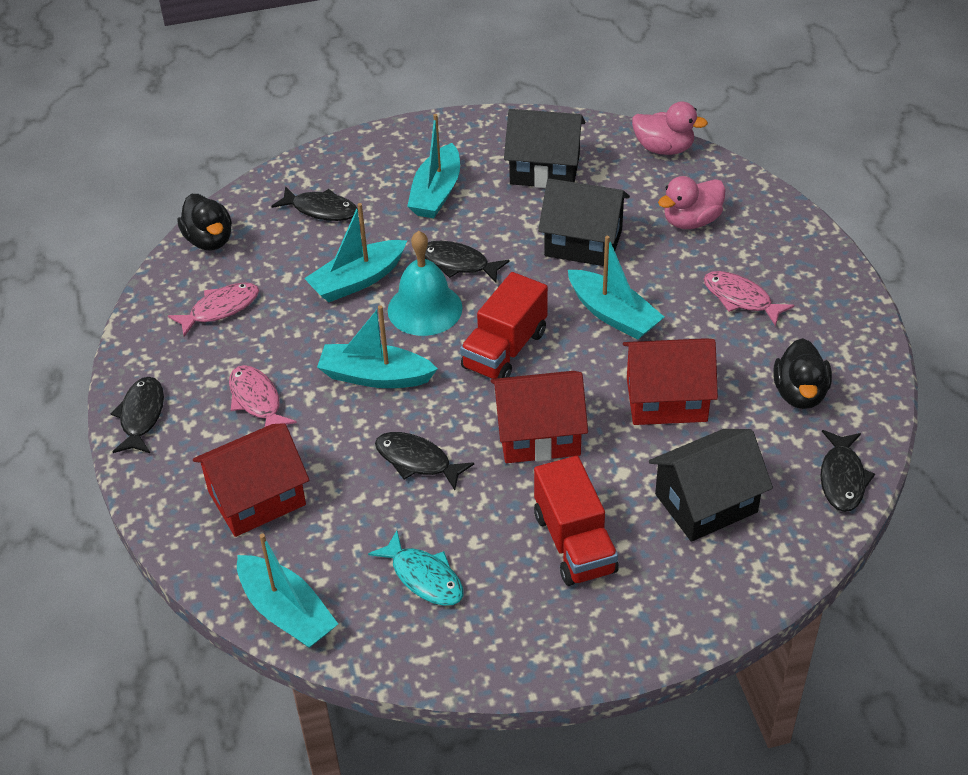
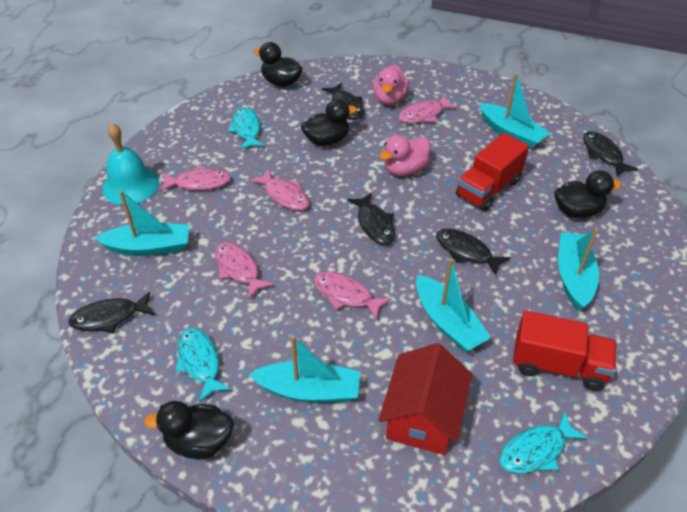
black duck: [177,194,232,251] [773,338,832,409] = 2 -> [144,401,234,459] [254,42,303,87] [301,99,357,146] [554,170,622,218] = 4
black house: [504,109,585,188] [538,178,630,266] [649,429,773,542] = 3 -> none = 0
pink fish: [168,282,259,337] [229,365,297,427] [704,271,794,327] = 3 -> [160,166,231,192] [215,242,274,299] [250,169,309,210] [314,271,391,320] [399,95,458,123] = 5
red house: [193,423,309,537] [491,371,588,463] [623,338,718,425] = 3 -> [378,343,472,455] = 1
turquoise fish: [368,531,463,606] = 1 -> [175,328,232,403] [228,107,265,150] [499,411,588,473] = 3

